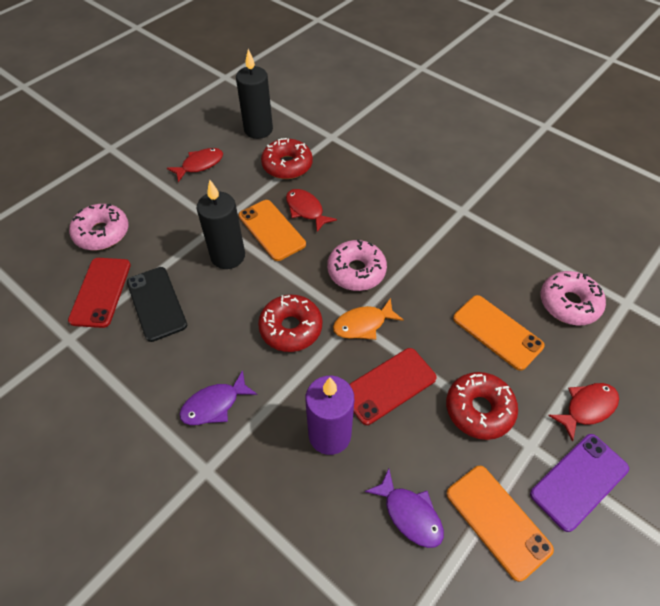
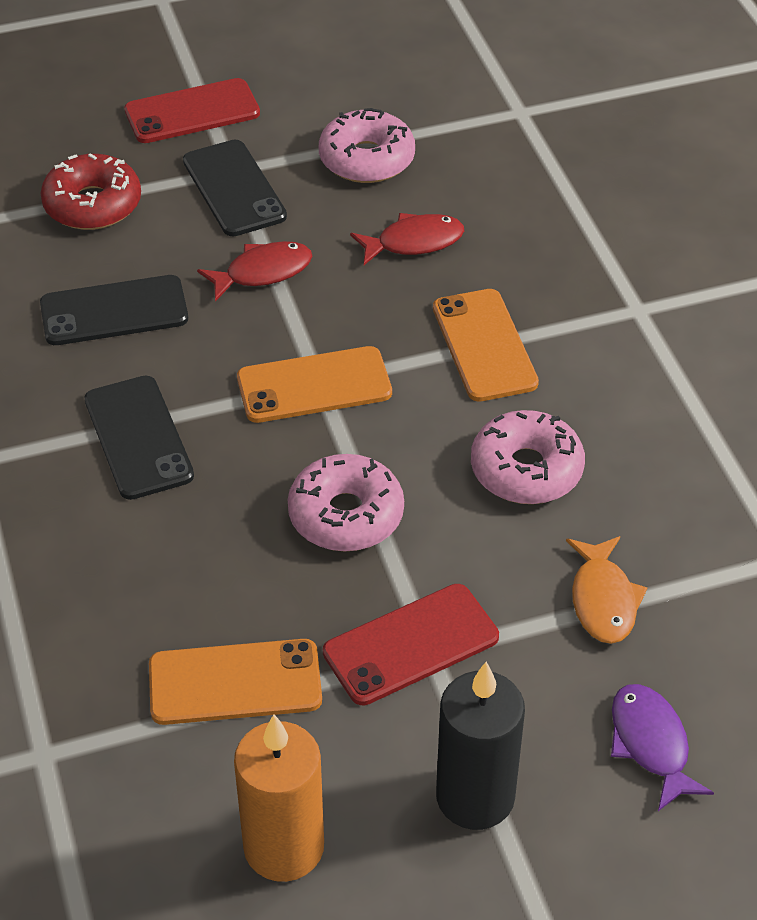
black candle: [197,180,245,269] [236,49,273,139] = 2 -> [436,662,525,830] = 1
black phone: [127,267,187,342] = 1 -> [40,275,188,345] [85,376,194,500] [183,140,287,236] = 3
orange candle: none = 0 -> [234,714,324,882] = 1
purple candle: [305,376,354,455] = 1 -> none = 0
purple fish: [179,370,257,425] [365,468,444,548] = 2 -> [611,684,714,811] = 1
purple phone: [530,434,629,532] = 1 -> none = 0
red donut: [258,295,322,352] [261,138,313,179] [446,372,518,440] = 3 -> [40,154,141,230] = 1
red fish: [167,148,223,182] [286,189,337,232] [548,383,619,442] = 3 -> [197,241,312,302] [350,213,464,265] = 2

